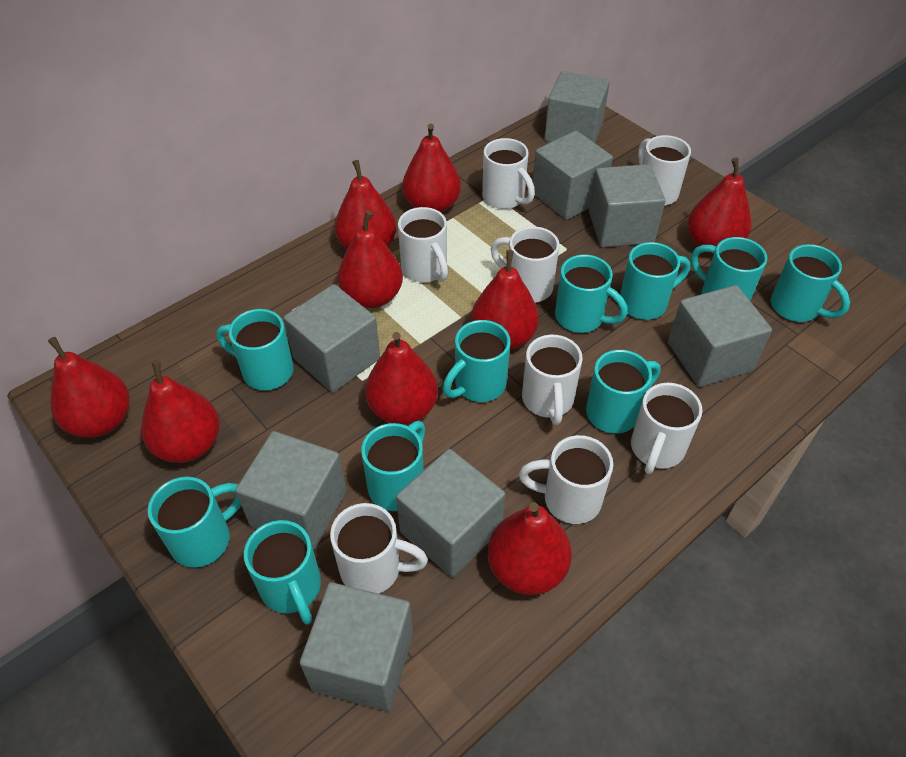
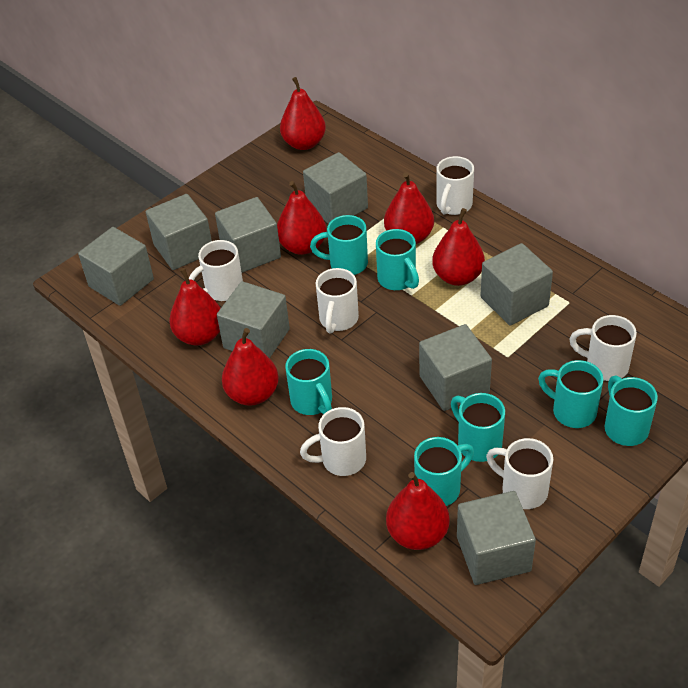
red pear: [48,337,130,438] [141,360,220,463] [335,160,396,249] [338,211,403,308] [365,332,438,425] [402,123,461,213] [471,250,539,349] [488,502,572,595] [688,158,752,254] = 9 -> [169,268,221,346] [222,328,279,406] [277,181,327,255] [280,77,326,150] [384,172,434,244] [386,472,450,550] [432,208,485,286] = 7
turquoise mug: [148,477,241,568] [216,309,294,390] [244,520,321,624] [361,421,425,511] [443,320,510,402] [555,255,628,333] [586,350,661,433] [620,242,690,320] [691,237,767,301] [771,244,850,322] = 10 -> [285,349,332,415] [310,215,368,275] [376,229,419,290] [414,437,474,506] [451,393,505,462] [538,360,603,428] [605,376,658,446] = 7
white mug: [330,503,428,594] [398,207,448,282] [482,138,535,209] [491,226,560,303] [519,435,613,524] [522,335,583,425] [631,383,702,474] [638,135,691,206] = 8 -> [189,240,243,301] [300,407,366,476] [315,268,359,334] [436,156,474,215] [486,438,553,509] [570,315,637,381] = 6

